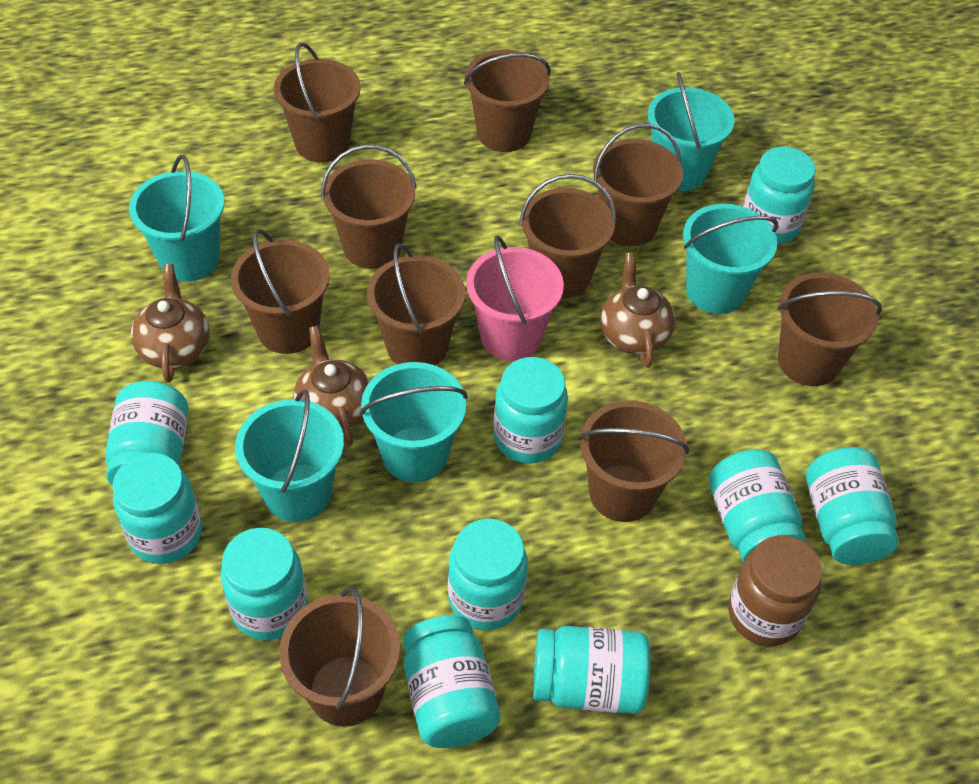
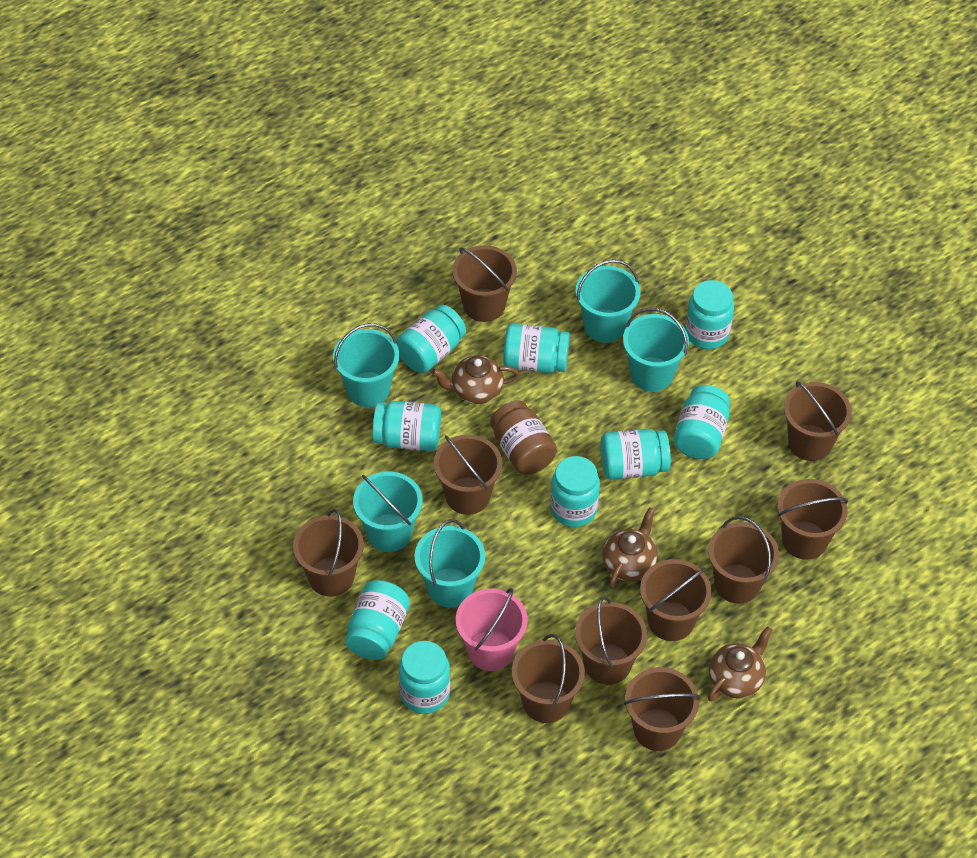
turquoise jar: [105,381,188,487] [113,453,202,564] [221,528,308,640] [403,615,500,748] [448,519,528,630] [494,357,568,464] [533,626,650,714] [709,449,806,562] [743,147,816,244] [806,447,899,565] = 10 -> [345,580,410,660] [372,401,441,451] [396,305,466,373] [399,641,450,714] [503,324,570,373] [550,456,600,527] [600,429,671,480] [674,385,730,459] [685,280,734,349] = 9

